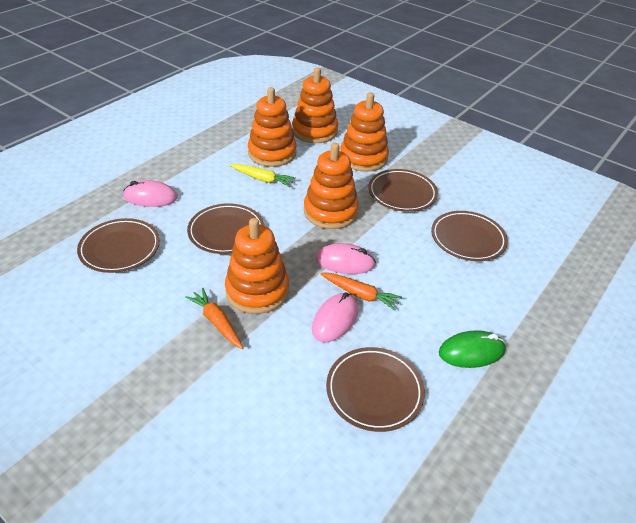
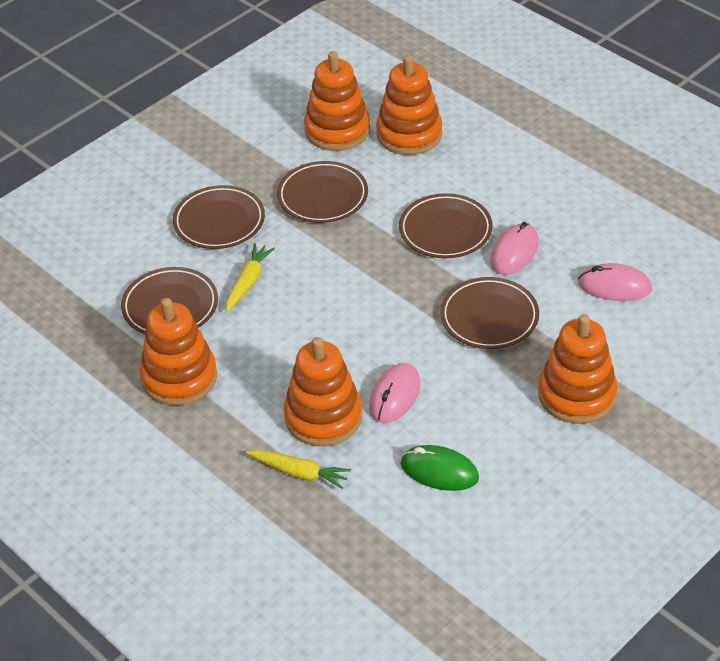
orange carrot: [185,288,243,349] [321,273,402,311] = 2 -> none = 0
yellow carrot: [230,164,296,187] = 1 -> [226,243,275,312] [246,450,351,489] = 2

